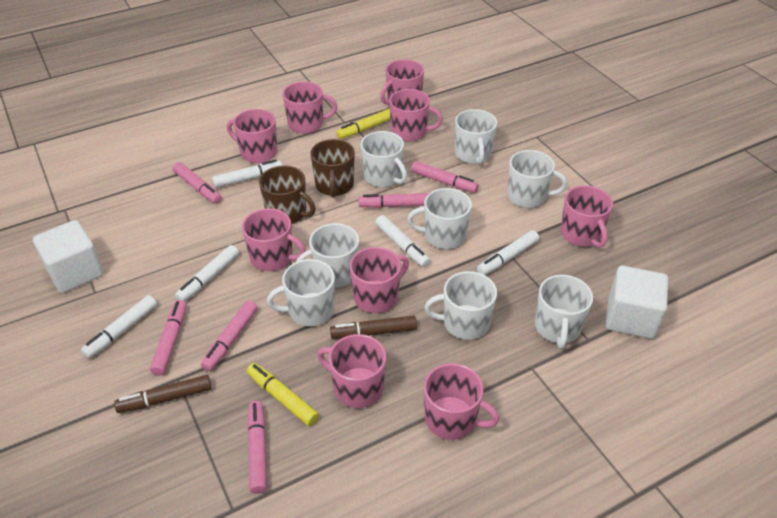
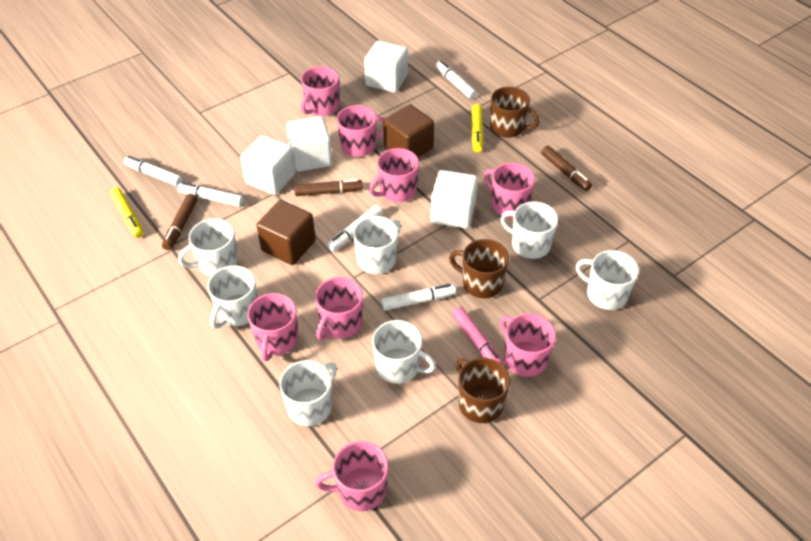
brown cube: none = 0 -> [256,200,316,265] [383,105,434,158] = 2
brown marker: [114,375,212,413] [330,316,417,339] = 2 -> [162,194,198,250] [294,179,363,196] [541,146,592,191] = 3
brown mug: [259,166,316,224] [310,139,355,197] = 2 -> [449,239,509,298] [456,358,510,423] [490,87,540,138] = 3
pink marker: [150,300,187,376] [173,162,222,204] [201,300,258,371] [247,401,267,494] [358,193,429,208] [411,161,479,193] = 6 -> [452,307,504,365] = 1
pink mug: [227,109,277,163] [242,208,306,271] [282,82,337,134] [317,334,386,408] [349,247,409,313] [380,59,424,105] [389,89,443,142] [424,363,499,440] [561,186,613,248] = 9 -> [247,293,298,361] [301,66,339,116] [315,277,363,340] [315,441,388,511] [337,105,385,157] [369,148,419,202] [484,163,535,218] [500,313,556,377] = 8
white cube: [33,220,104,293] [606,266,668,339] = 2 -> [240,135,296,195] [286,116,332,172] [364,40,408,93] [431,170,478,229] = 4
white mug: [267,259,335,327] [296,223,359,287] [360,131,407,187] [407,188,472,249] [425,271,497,340] [455,109,497,164] [507,150,567,208] [535,275,593,349] = 8 -> [178,218,238,276] [207,265,257,329] [279,360,337,426] [353,216,401,274] [372,320,436,384] [500,202,558,259] [576,250,639,310] = 7

